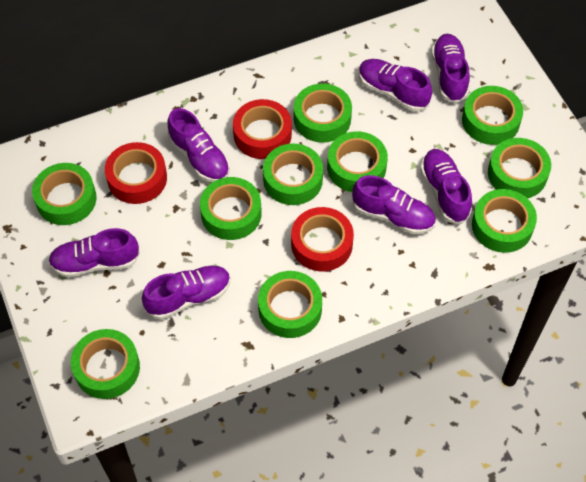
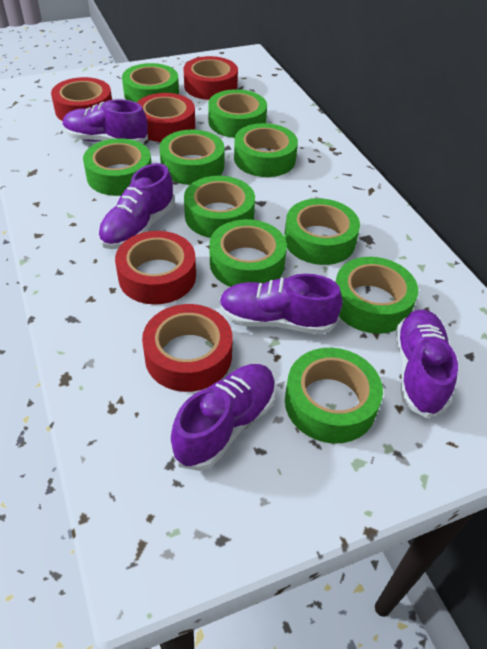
purple shoe: [48,228,140,277] [142,265,230,320] [167,108,230,182] [352,175,436,234] [359,59,432,111] [420,149,472,224] [431,34,470,103] = 7 -> [63,99,148,143] [98,163,175,249] [171,364,276,471] [219,274,343,334] [396,310,458,418] = 5
red tape: [105,142,167,204] [233,99,292,159] [291,207,354,272] = 3 -> [51,77,112,121] [115,231,196,305] [137,93,195,142] [142,304,233,392] [183,56,238,100] = 5

